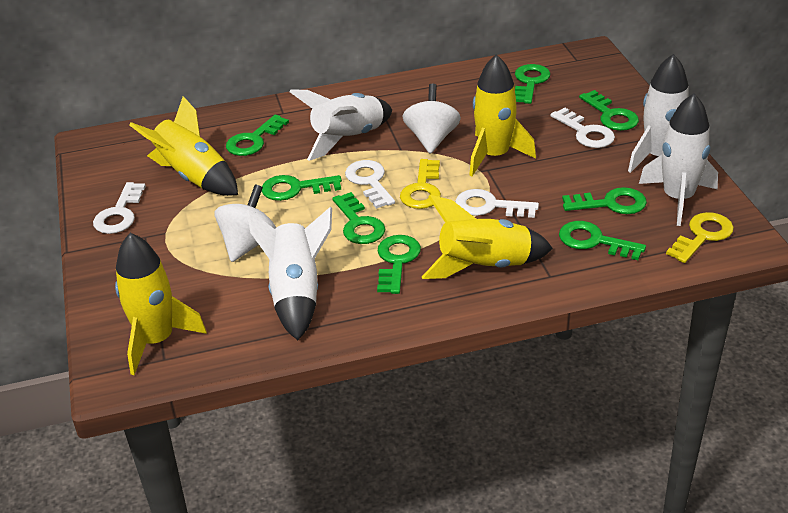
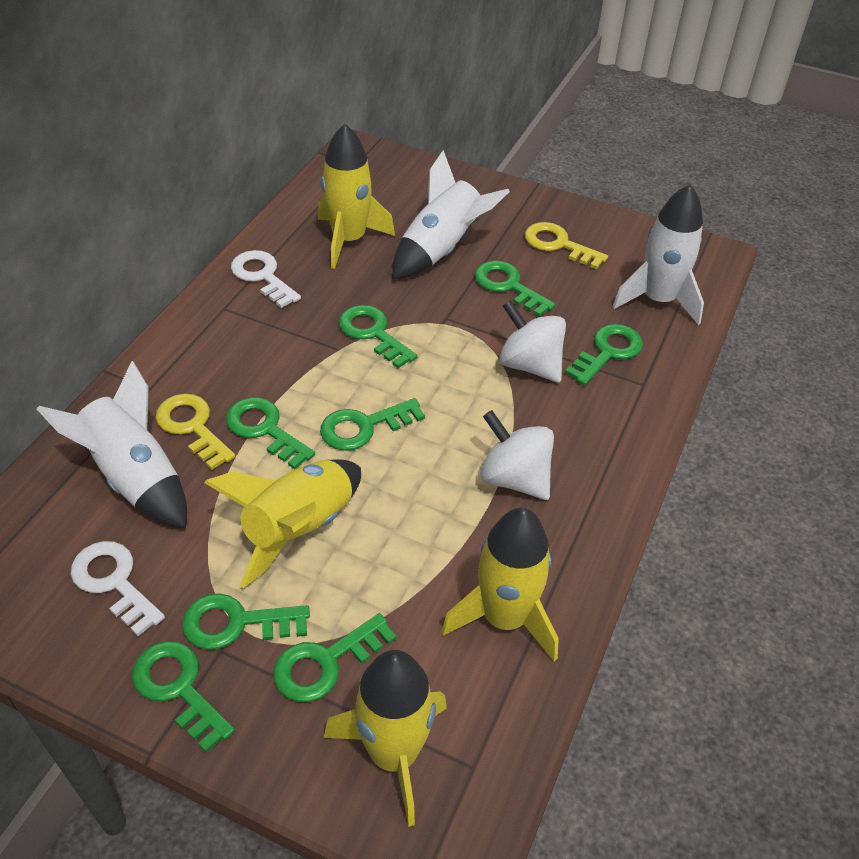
white key: [93,182,146,234] [345,160,395,209] [455,189,539,218] [550,107,615,148] = 4 -> [71,541,165,636] [231,250,301,308] = 2
white rocket: [247,207,332,340] [290,89,392,161] [628,54,688,173] [639,93,718,226] = 4 -> [37,361,187,529] [392,150,510,279] [612,184,704,325] = 3

